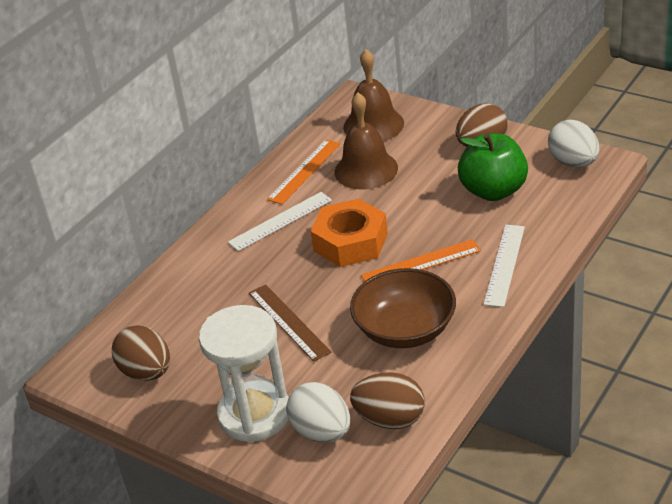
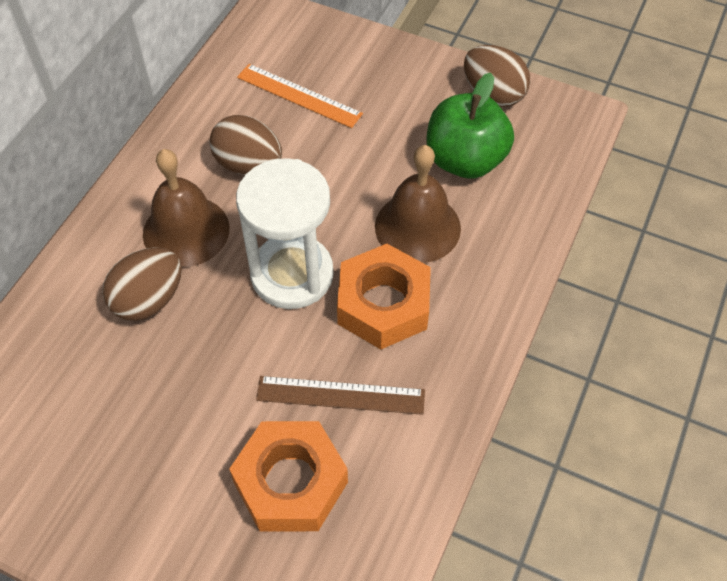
brown bowl: [350,268,456,348] = 1 -> none = 0
orange nut: [311,199,388,267] = 1 -> [229,421,348,532] [337,244,431,349] = 2
orange ruler: [267,139,341,204] [361,239,481,282] = 2 -> [237,64,363,128] = 1
white egg: [286,382,350,443] [548,120,599,167] = 2 -> none = 0
white ruler: [228,192,332,251] [483,225,525,307] = 2 -> none = 0

